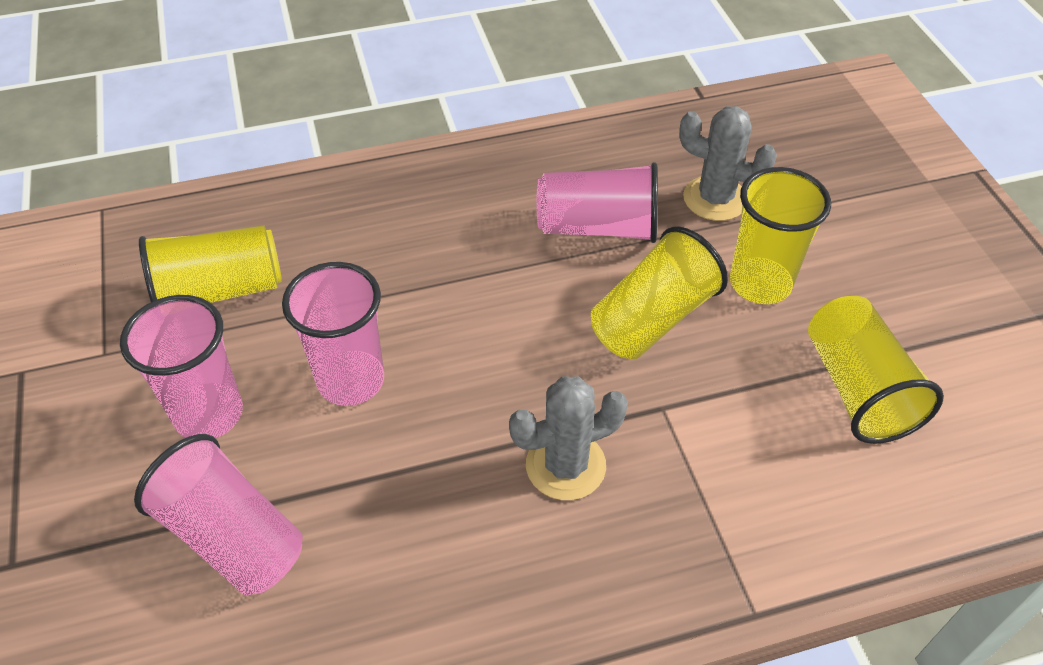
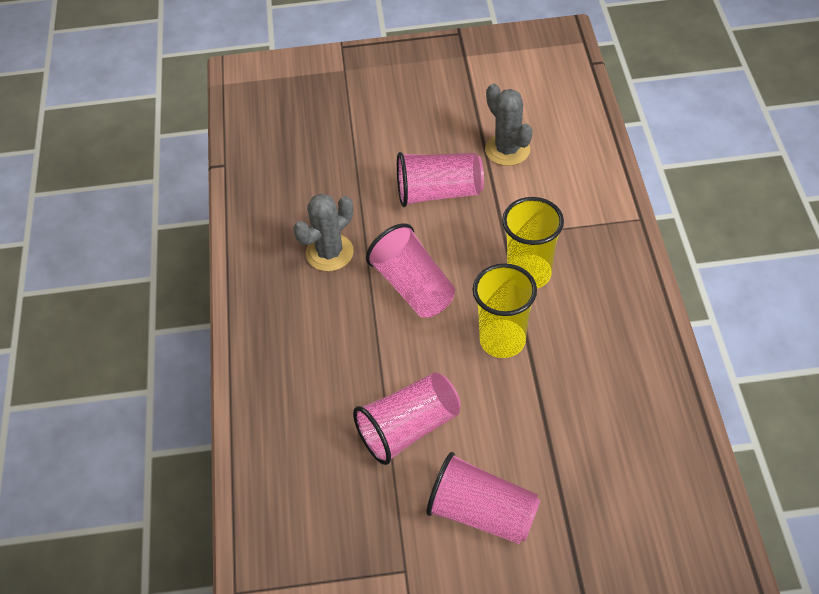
yellow cup: [139,226,282,303] [591,227,728,359] [730,167,831,304] [808,296,944,444] = 4 -> [473,263,537,358] [502,197,564,289] = 2

